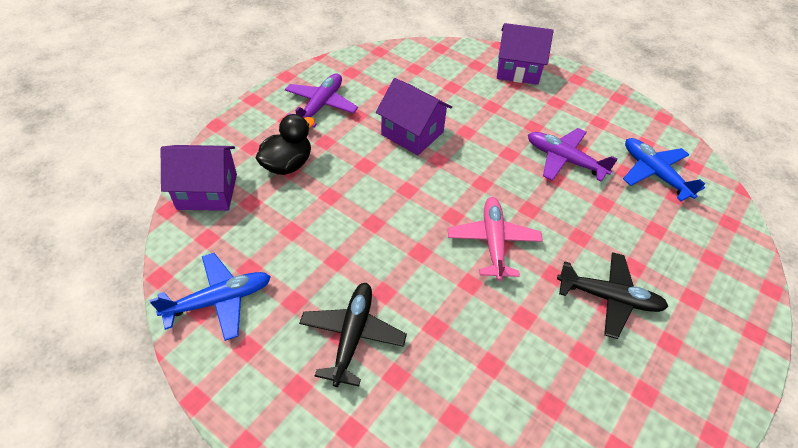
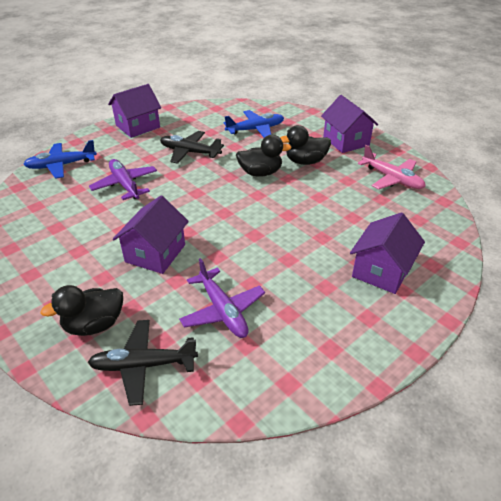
black duck: [256,114,315,175] = 1 -> [40,285,123,336] [236,135,291,177] [280,125,331,165] = 3
purple house: [161,145,237,211] [376,78,452,155] [497,23,554,85] = 3 -> [108,84,161,138] [113,195,189,274] [321,95,378,153] [350,212,425,294] = 4

